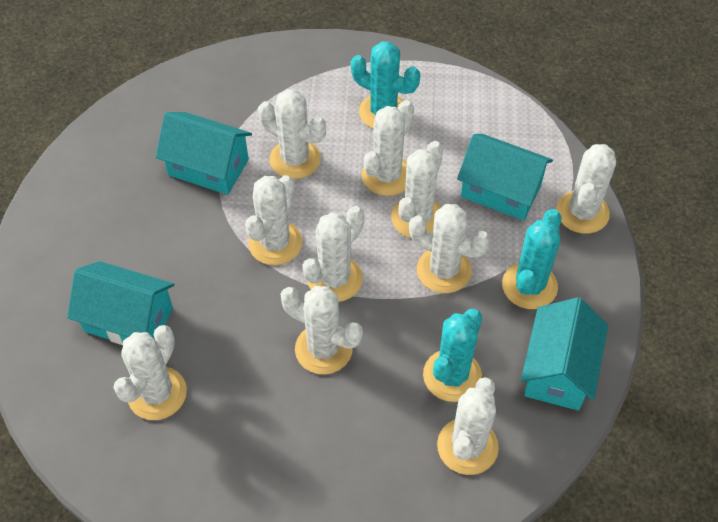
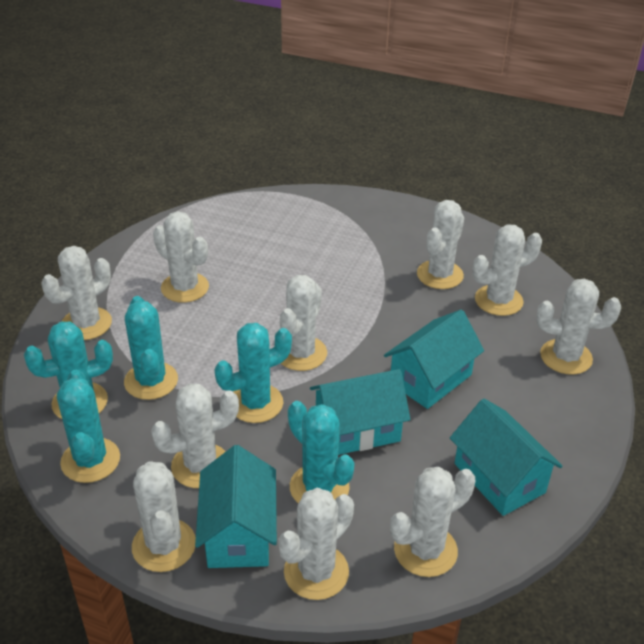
turquoise cactus: [351,41,420,129] [423,309,482,402] [502,209,561,309] = 3 -> [24,322,113,419] [57,370,120,483] [124,296,178,400] [215,323,292,423] [288,401,355,503] = 5

